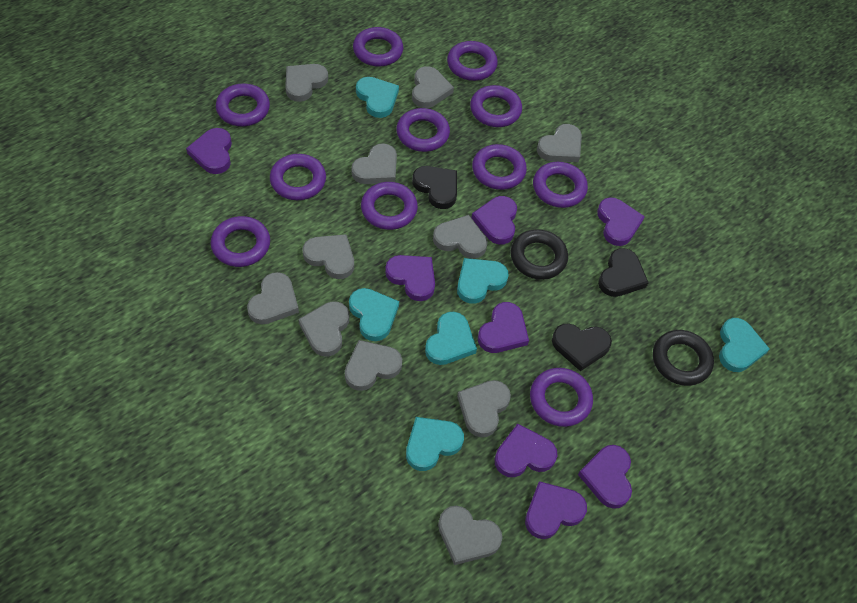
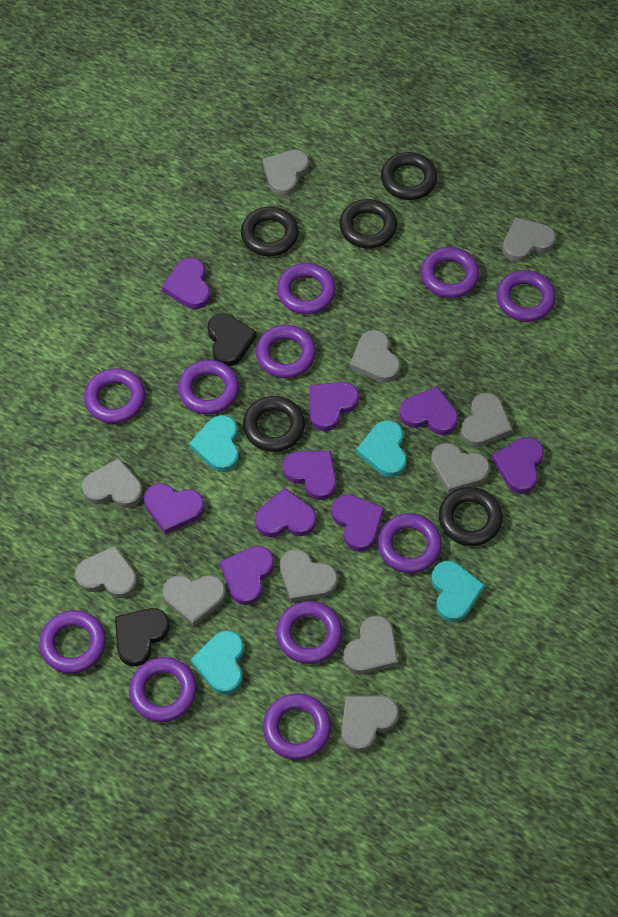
black heart: [412,166,457,209] [552,323,612,371] [598,248,649,297] = 3 -> [115,608,170,666] [208,313,257,366] = 2
black ring: [511,229,568,280] [653,330,714,386] = 2 -> [241,207,299,256] [243,396,305,452] [339,199,397,249] [381,152,438,200] [439,487,503,546] = 5
purple heart: [186,128,232,174] [385,255,435,301] [471,196,517,244] [478,302,529,353] [495,424,558,477] [525,481,587,539] [578,445,632,509] [597,197,645,246] = 8 -> [144,483,204,534] [162,258,210,309] [220,546,274,605] [255,488,316,537] [283,451,337,500] [309,382,359,431] [331,494,384,552] [399,386,458,435] [492,437,544,494] = 9
turquoise heart: [349,288,399,341] [356,77,399,118] [406,417,464,471] [425,312,477,365] [457,258,509,304] [719,318,770,372] = 6 -> [189,415,239,472] [190,630,244,695] [356,420,407,477] [431,561,485,622] = 4

